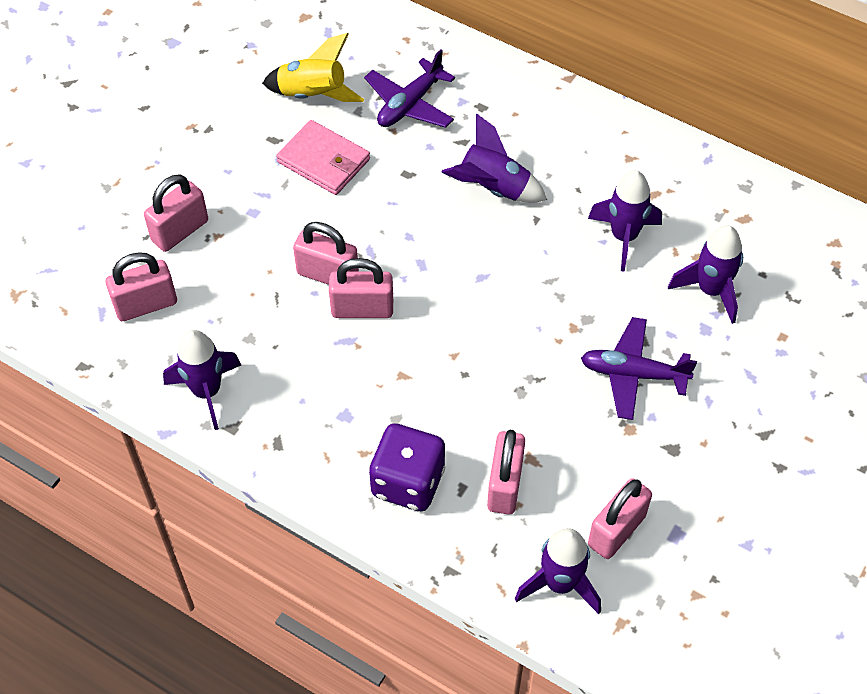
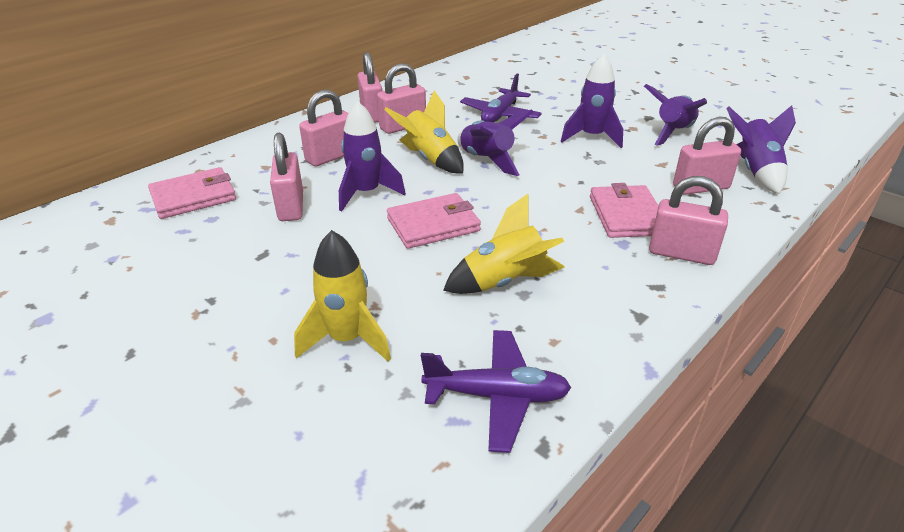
pink wallet: [276,120,370,195] = 1 -> [148,167,236,219] [387,193,481,249] [590,183,658,238] = 3
purple dice: [369,423,445,511] = 1 -> none = 0
yellow rocket: [262,33,364,102] = 1 -> [294,230,391,361] [384,91,464,173] [443,194,565,294] = 3

